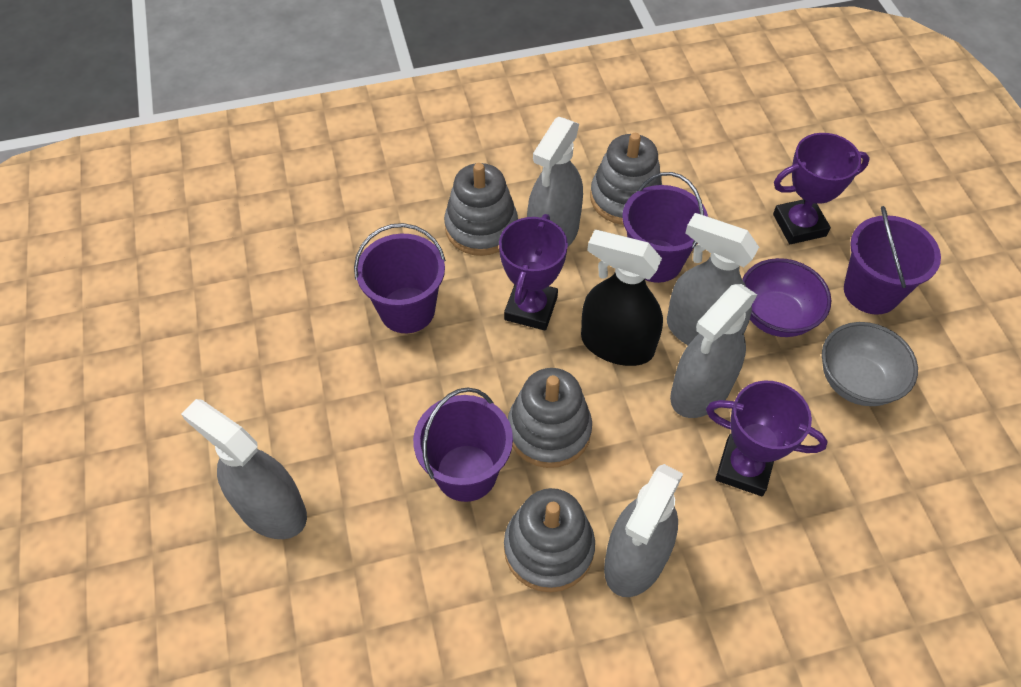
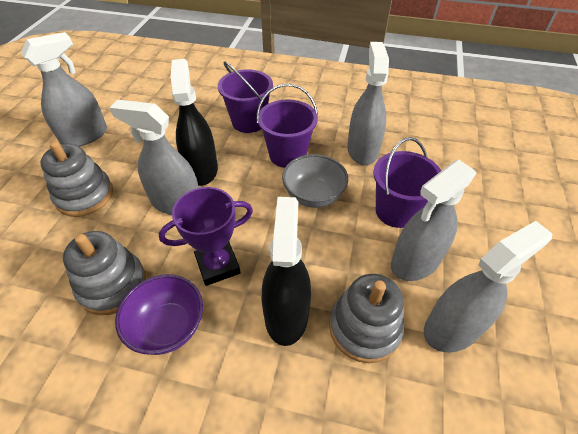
black spray bottle: [581,230,663,366] = 1 -> [171,59,218,186] [262,197,311,346] = 2
grey stacking toy: [444,163,518,256] [504,488,595,592] [508,368,592,468] [590,133,662,225] = 4 -> [40,141,113,217] [63,231,146,315] [329,274,404,363] = 3
purple bucket: [354,223,446,333] [413,387,513,502] [622,172,708,283] [844,206,941,315] = 4 -> [218,62,273,133] [257,84,318,168] [373,137,441,228] = 3
purple trophy: [499,214,568,331] [706,381,828,496] [773,133,870,244] = 3 -> [158,187,253,286] = 1

